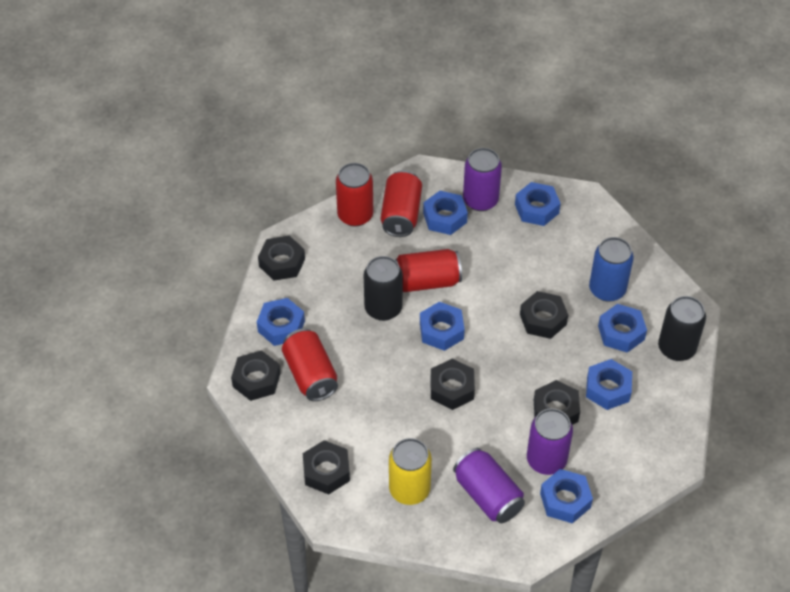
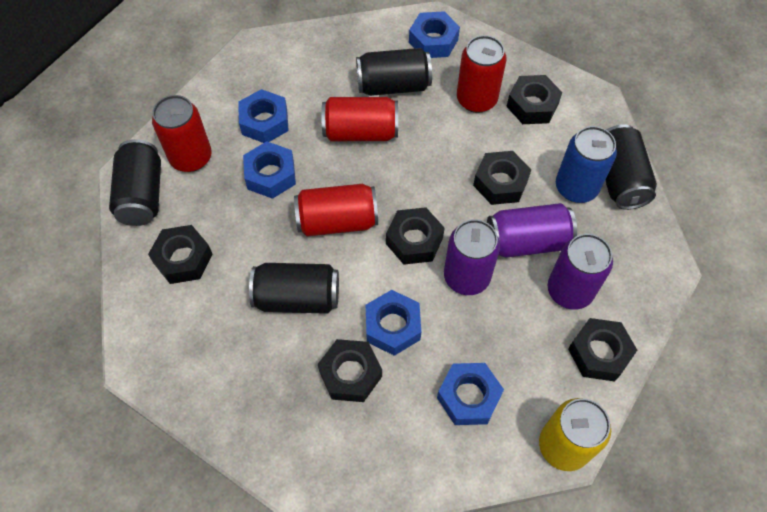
black can: [364,256,403,321] [658,296,706,361] = 2 -> [109,139,161,226] [249,263,339,314] [356,48,432,96] [605,124,657,210] = 4
blue nut: [257,298,305,346] [420,302,465,351] [423,191,468,235] [515,182,561,226] [540,469,593,523] [586,359,632,410] [598,304,647,353] = 7 -> [238,89,289,143] [243,141,296,199] [366,290,421,356] [409,11,460,58] [437,363,504,425] = 5

